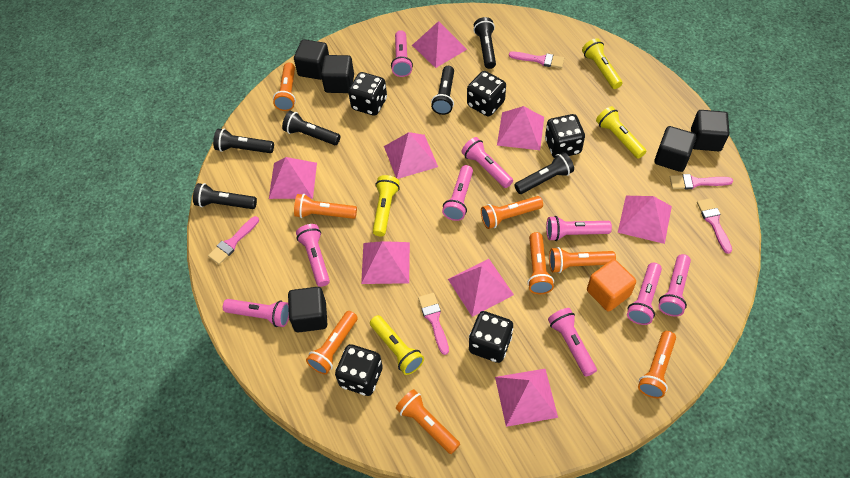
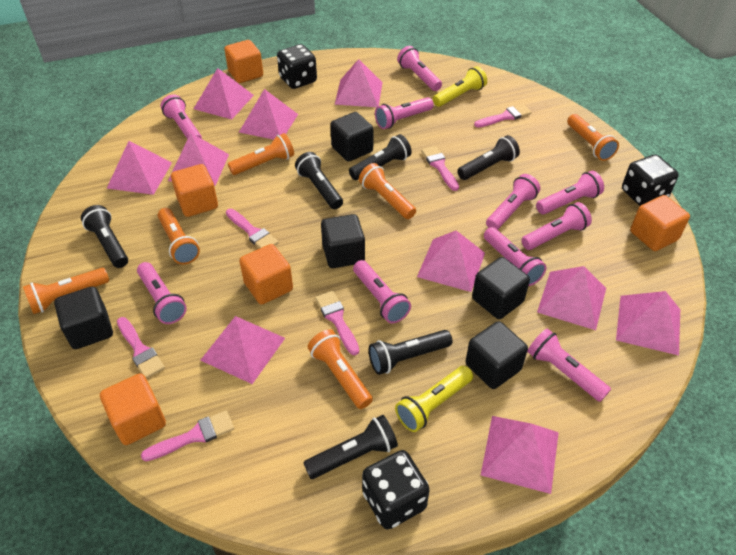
black dice: [335,344,383,396] [348,72,387,116] [467,71,506,117] [469,311,513,363] [545,114,585,158] = 5 -> [277,44,317,89] [362,450,430,530] [622,155,679,206] = 3
orange cube: [587,259,636,312] = 1 -> [100,373,166,445] [171,164,218,217] [224,40,263,83] [239,244,293,305] [630,195,690,251] = 5
orange flashlight: [273,63,296,111] [294,194,357,219] [306,311,358,374] [396,389,460,454] [481,196,543,229] [527,232,554,294] [549,247,616,273] [638,331,676,398] = 8 -> [23,268,109,314] [158,208,200,265] [228,133,294,175] [308,329,373,409] [359,163,416,219] [567,114,619,161] = 6
pink brush: [208,216,259,265] [418,293,449,355] [509,52,564,68] [670,174,733,189] [697,198,732,254] = 5 -> [117,317,165,379] [141,410,234,461] [226,209,279,248] [315,291,359,355] [421,146,459,191] [474,104,532,128] = 6
pink flashlight: [223,299,289,327] [296,224,330,287] [391,30,413,77] [442,165,473,221] [461,137,513,188] [546,216,612,241] [548,308,597,377] [627,263,662,325] [658,254,691,316] = 9 -> [137,262,187,324] [160,94,202,139] [353,260,411,323] [375,97,433,129] [397,46,442,91] [484,227,546,286] [486,174,540,230] [521,202,592,250] [528,328,611,402] [536,171,604,214] = 10
pink pyramid: [269,157,317,199] [361,241,410,284] [384,132,438,179] [412,21,467,68] [448,259,514,317] [495,369,558,427] [497,106,544,150] [618,196,672,244] = 8 -> [107,141,172,195] [168,133,229,186] [194,68,254,119] [200,316,285,384] [239,89,298,140] [335,59,383,107] [417,231,485,292] [481,416,559,494] [537,266,606,330] [616,291,680,356] = 10
yellow flashlight: [370,315,424,375] [373,175,400,236] [582,38,622,89] [596,106,646,159] = 4 -> [395,366,473,432] [433,66,487,107] = 2

